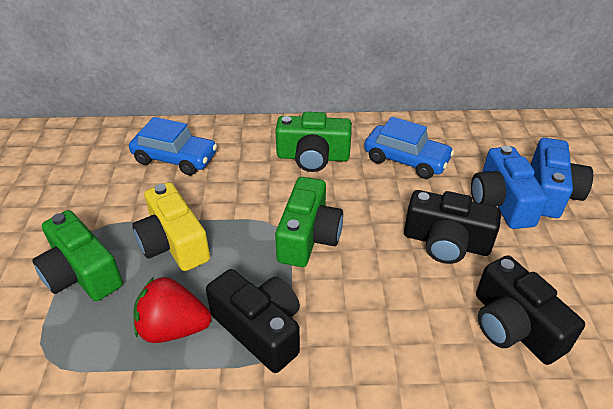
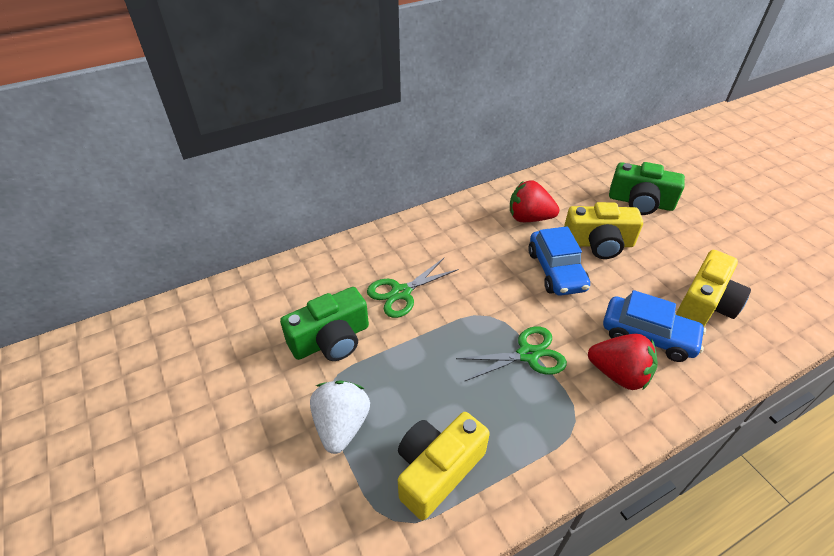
black camera: [206,269,300,373] [404,190,501,264] [476,255,585,365] = 3 -> none = 0
blue camera: [471,146,548,229] [530,138,593,218] = 2 -> none = 0
green camera: [32,210,123,301] [275,112,352,172] [275,177,343,267] = 3 -> [280,287,369,361] [609,162,685,215] = 2
green scissors: none = 0 -> [367,258,459,318] [456,326,567,381] = 2
red strawberry: [134,277,212,343] = 1 -> [510,180,559,222] [588,334,658,390] = 2
white strawberry: none = 0 -> [310,380,370,454] = 1
yellow camera: [132,182,210,271] = 1 -> [398,412,490,520] [564,202,643,259] [676,250,751,327] = 3

